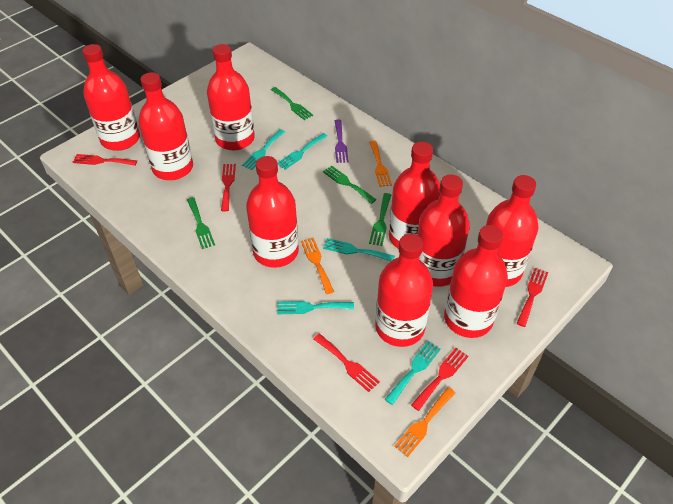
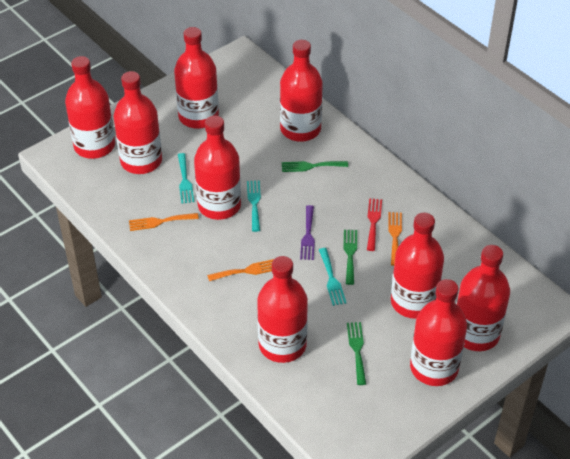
green fork: [187,197,215,249] [271,87,313,120] [323,166,376,204] [369,193,391,246] = 4 -> [282,161,348,172] [344,230,357,285] [347,322,366,385] = 3
red fork: [73,154,137,166] [221,164,236,212] [313,333,380,392] [411,348,468,411] [516,268,548,327] = 5 -> [367,198,382,251] = 1
turquoise fork: [242,129,285,170] [277,133,328,170] [277,301,354,314] [323,238,395,261] [385,341,441,405] = 5 -> [178,153,194,203] [247,180,261,232] [319,248,346,306] = 3

